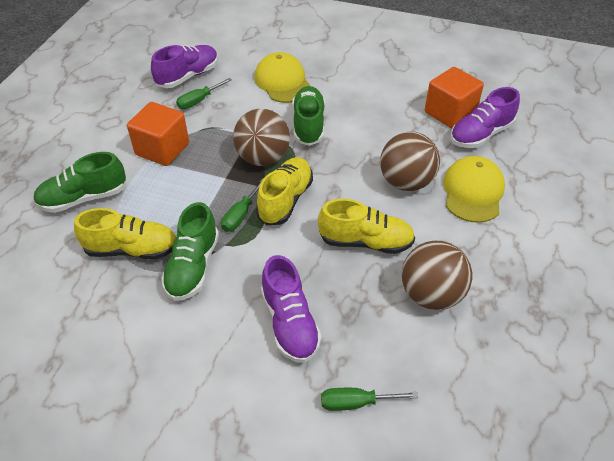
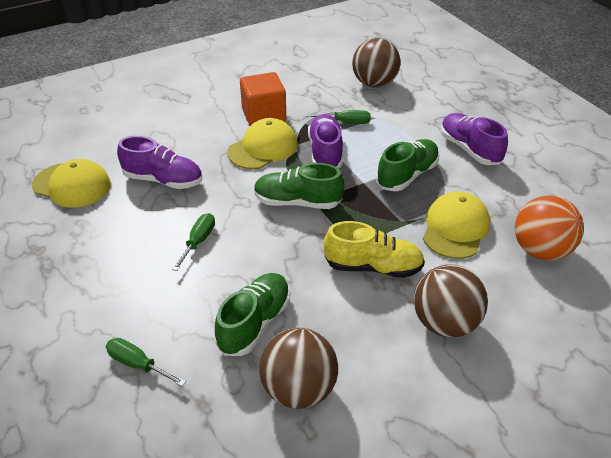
orange ball: none = 0 -> [515,195,584,261] = 1
orange cube: [127,102,189,166] [425,67,484,128] = 2 -> [240,72,286,126] = 1
yellow cap: [255,52,311,103] [443,156,505,223] = 2 -> [32,159,111,208] [227,118,298,169] [423,192,490,259] = 3
yellow shoe: [74,208,176,260] [256,157,313,225] [318,199,415,254] = 3 -> [324,221,425,278] = 1

